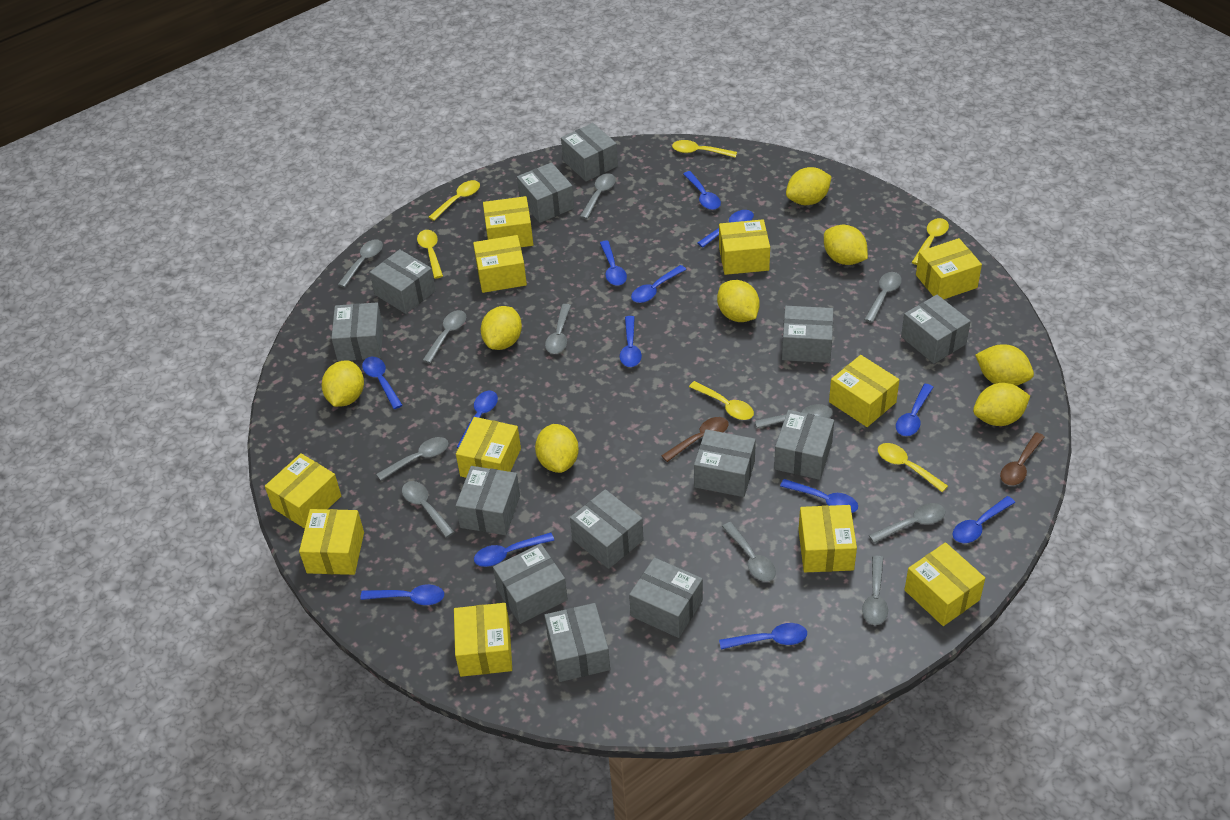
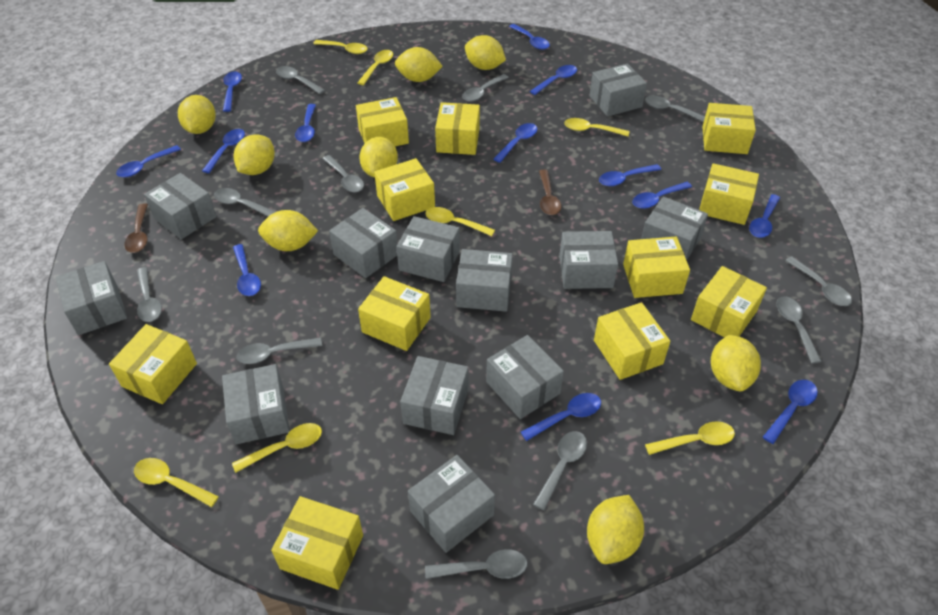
grey box: [331,302,383,361] [370,249,436,314] [456,466,520,535] [493,543,568,624] [517,162,574,223] [544,603,610,682] [561,123,618,182] [570,489,644,569] [629,557,703,638] [694,429,756,497] [774,410,834,480] [782,306,833,363] [901,295,971,364] = 13 -> [55,261,127,335] [144,173,216,239] [222,364,290,444] [329,208,398,278] [396,216,460,282] [400,356,468,435] [408,455,495,553] [456,249,513,312] [486,335,564,419] [559,231,618,289] [590,63,647,117] [641,197,708,260] = 12
yellow spoon: [417,230,443,279] [429,180,480,221] [672,140,737,158] [689,381,754,420] [878,443,948,492] [912,218,949,265] = 6 -> [134,458,219,507] [232,423,322,473] [313,40,368,54] [357,50,393,85] [425,207,495,236] [564,118,629,137] [645,421,735,455] = 7

